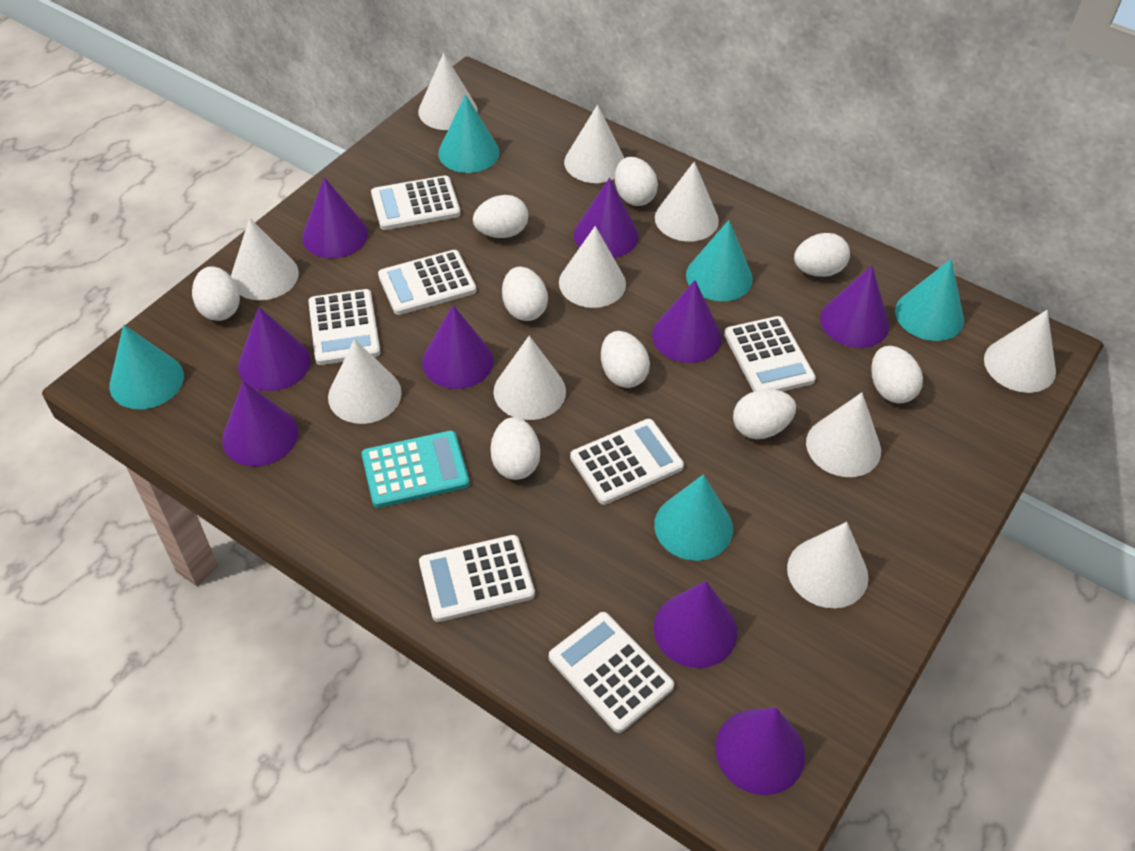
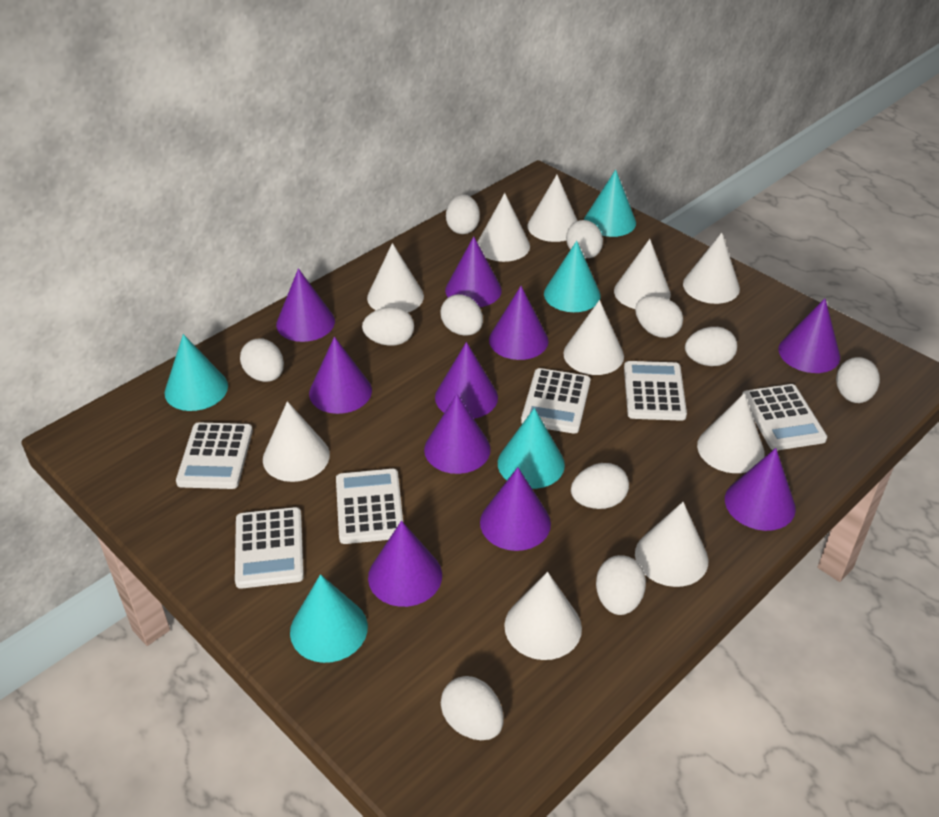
purple cone: [222,381,298,466] [238,307,311,391] [302,177,368,259] [422,305,494,389] [574,178,639,258] [652,280,722,363] [654,581,737,668] [715,708,805,795] [820,266,889,348] = 9 -> [276,268,335,342] [309,337,372,414] [368,521,442,607] [424,394,491,474] [435,342,498,419] [445,236,502,307] [480,467,551,551] [489,286,549,360] [725,448,796,531] [778,298,840,373] = 10
turquoise calculator: [362,431,469,508] = 1 -> none = 0
white calculator: [308,289,381,365] [371,176,461,230] [378,250,476,315] [419,535,535,622] [549,612,674,733] [570,419,684,505] [724,316,816,392] = 7 -> [176,423,253,489] [235,507,304,589] [336,469,403,544] [521,368,591,434] [624,361,687,421] [742,384,827,450] = 6
white egg: [192,266,240,321] [473,195,528,238] [490,417,540,480] [502,267,548,321] [601,331,650,388] [615,157,658,206] [733,389,796,439] [794,233,850,277] [871,346,923,404] = 9 -> [240,339,284,382] [362,307,414,346] [440,294,483,335] [441,676,504,740] [446,194,480,234] [566,220,603,258] [571,463,629,509] [596,555,646,615] [635,296,683,338] [685,327,737,366] [836,357,880,403] = 11

